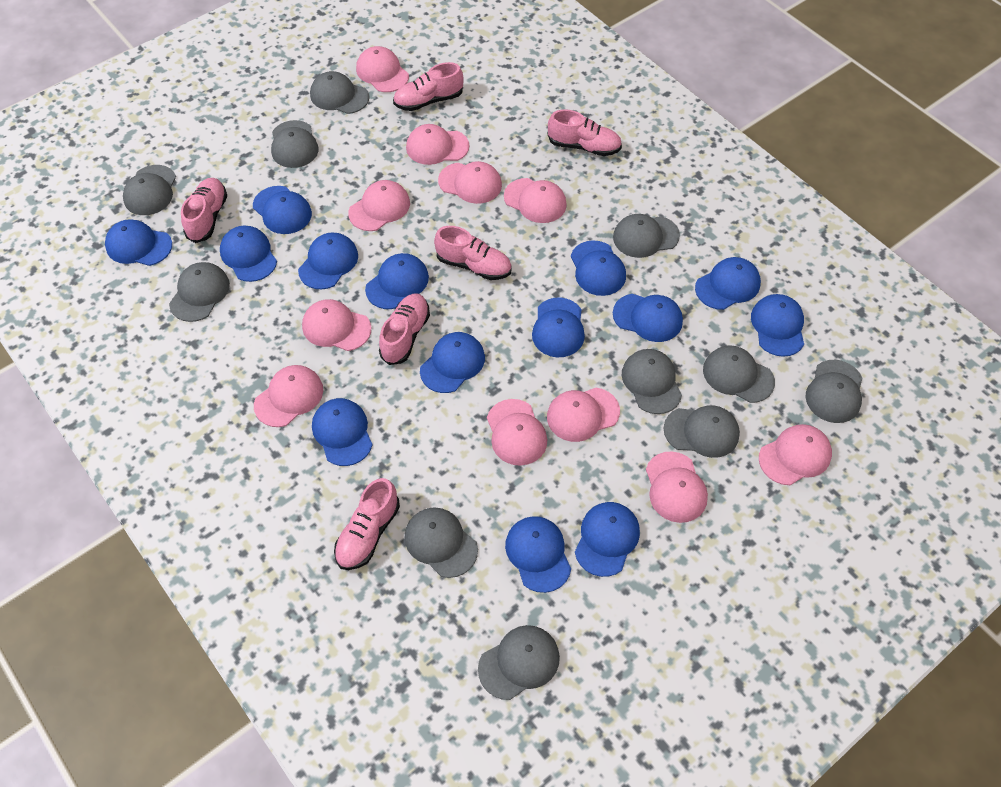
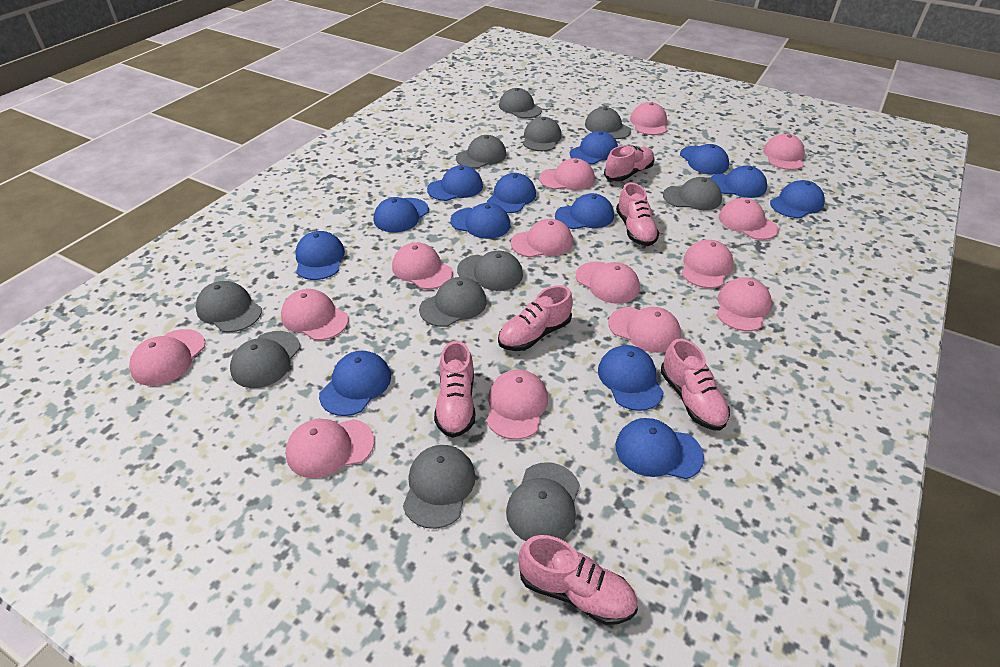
blue cap: [105,219,172,266] [220,226,277,282] [253,186,312,234] [298,232,358,289] [312,398,373,466] [365,253,429,309] [420,332,485,393] [505,516,571,593] [532,297,585,357] [571,240,626,296] [575,502,640,577] [613,294,683,342] [695,257,761,310] [751,294,804,357] = 14 -> [295,231,345,280] [319,351,391,416] [374,197,429,232] [427,165,483,201] [450,203,511,239] [487,173,536,213] [555,193,614,229] [570,131,618,164] [598,345,664,411] [616,418,704,479] [680,144,729,175] [710,165,767,198] [770,180,825,218] = 13
pink cap: [254,365,323,427] [302,299,371,351] [348,180,410,231] [356,46,409,92] [406,124,469,165] [438,161,502,204] [487,399,547,466] [504,178,567,223] [547,388,620,442] [646,452,708,523] [759,424,832,485] = 11 -> [129,329,205,386] [281,289,349,340] [286,419,374,478] [392,243,453,289] [487,370,548,440] [511,219,573,258] [539,158,595,190] [576,261,640,304] [608,307,681,353] [630,102,667,135] [681,240,733,288] [716,277,772,331] [719,198,779,240] [763,134,805,170] = 14

